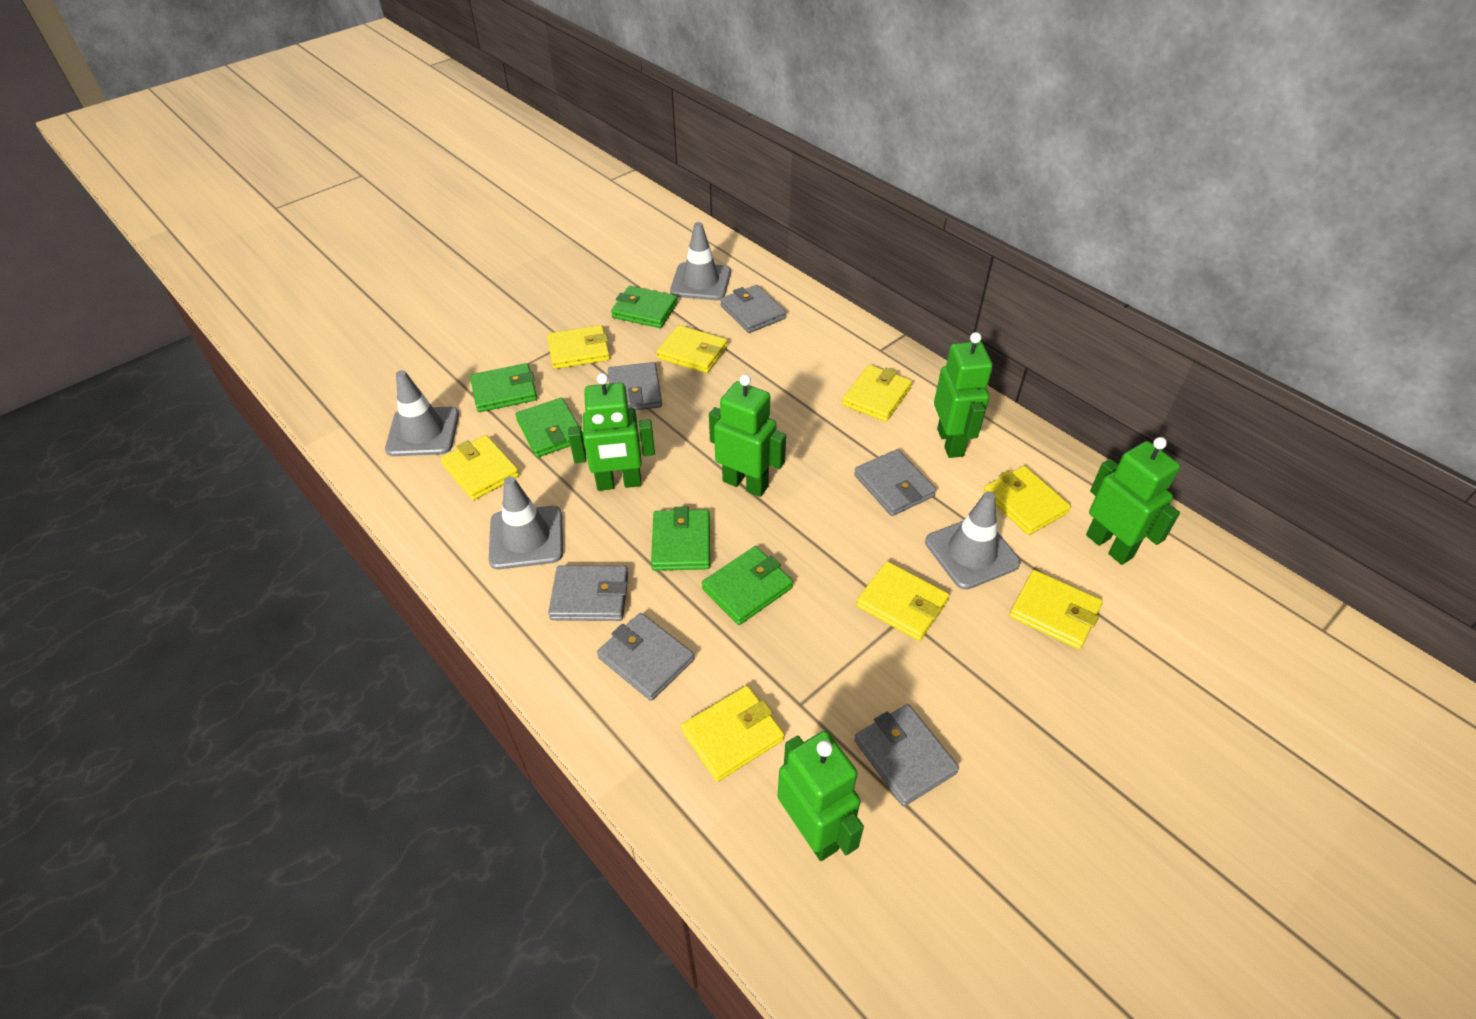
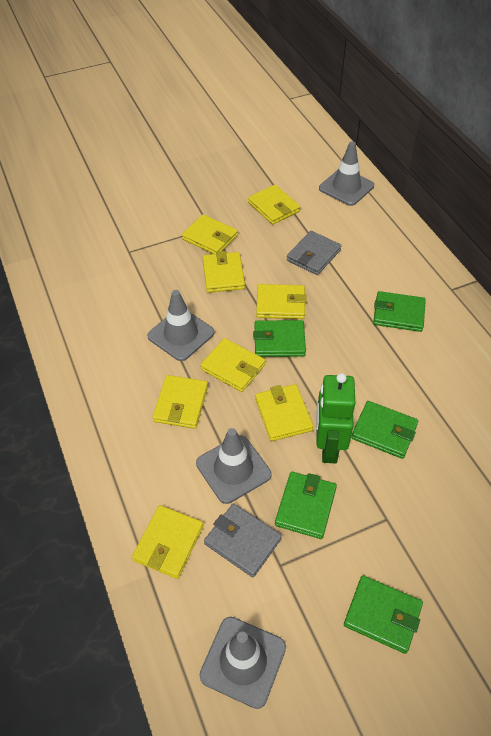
green robot: [568,373,655,491] [709,374,786,497] [778,731,864,861] [934,332,993,458] [1086,437,1180,565] = 5 -> [316,373,355,463] = 1
grey wallet: [548,565,628,621] [597,613,694,701] [608,362,662,410] [720,285,786,333] [854,449,936,516] [854,704,959,806] = 6 -> [204,503,282,578] [287,231,341,275] = 2

